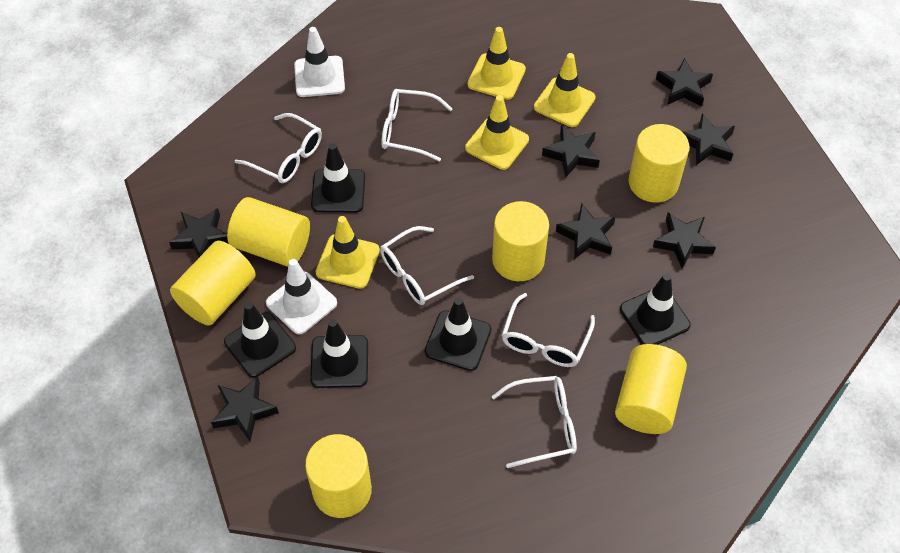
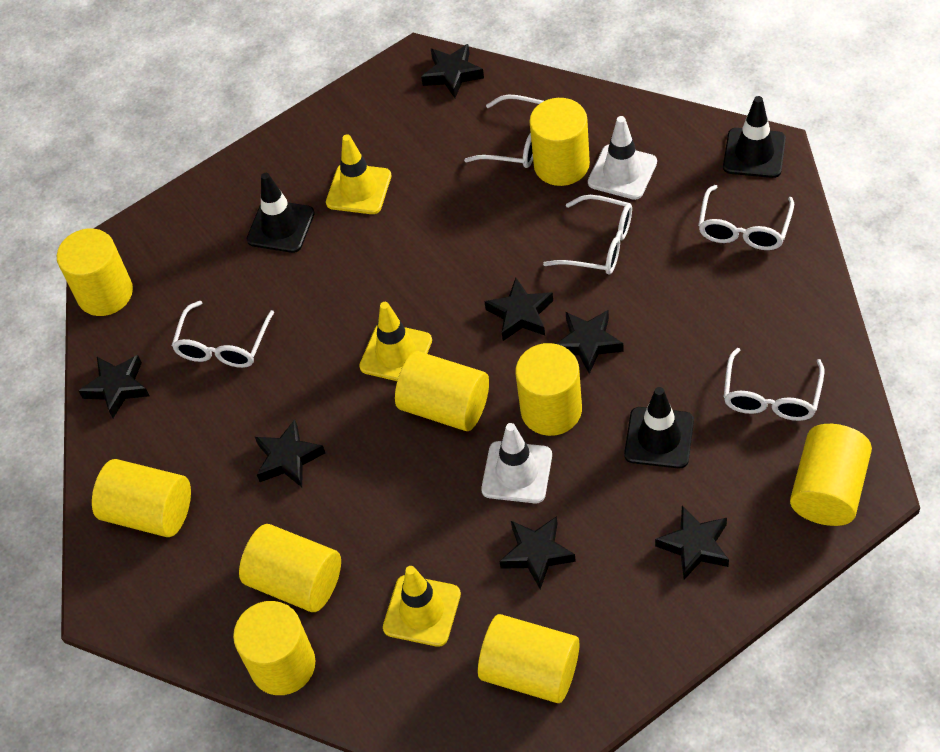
black traffic cone: [224,302,296,378] [310,319,368,388] [311,143,365,213] [425,298,491,371] [620,273,691,345] = 5 -> [247,173,315,253] [624,387,694,468] [723,96,786,178] = 3
yellow cylinder: [170,241,256,326] [227,197,310,267] [305,434,372,518] [492,201,549,281] [615,344,687,434] [629,124,689,203] = 6 -> [57,228,133,316] [92,459,191,537] [233,601,315,695] [239,524,341,612] [395,351,489,431] [478,614,580,703] [516,343,582,436] [529,98,590,186] [790,424,872,526] = 9
yellow traffic cone: [316,216,380,289] [465,95,529,170] [467,27,526,100] [534,53,596,127] = 4 -> [326,134,391,214] [359,302,432,381] [383,566,461,647] = 3

